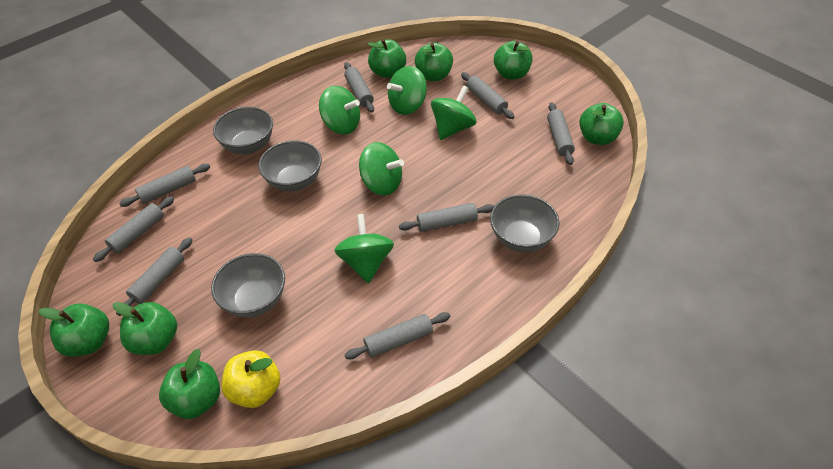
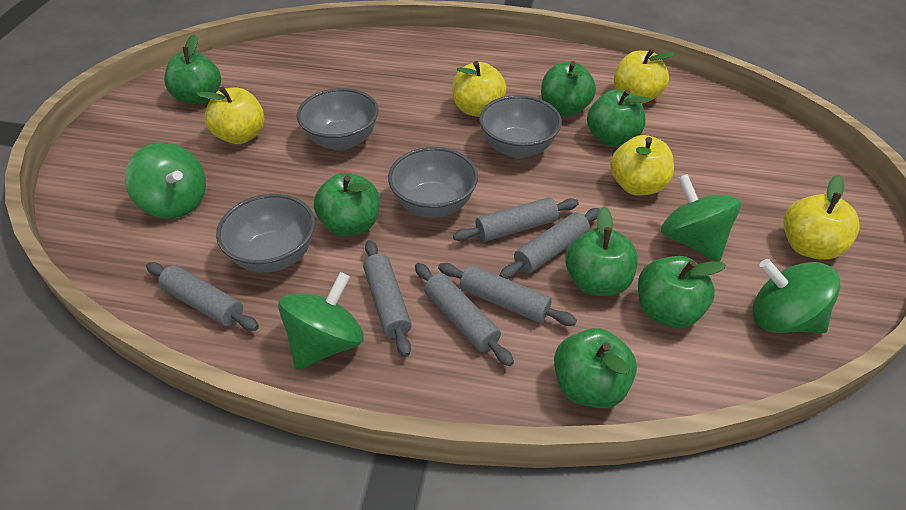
green spinning top: [319,86,360,135] [334,214,394,283] [359,142,404,195] [387,66,427,115] [431,85,476,140] = 5 -> [125,142,206,219] [278,272,363,370] [661,174,741,262] [752,259,840,333] = 4
grey rolling pin: [93,196,174,262] [116,237,192,316] [119,164,210,207] [344,62,374,113] [345,312,450,359] [399,203,494,232] [461,72,514,119] [547,102,575,165] = 8 -> [146,262,259,331] [363,240,412,357] [415,263,514,366] [438,263,577,326] [453,197,579,242] [499,208,600,279] = 6
yellow apple: [221,350,280,408] = 1 -> [196,86,264,144] [452,61,507,117] [610,135,674,196] [614,48,676,104] [783,175,860,260] = 5

